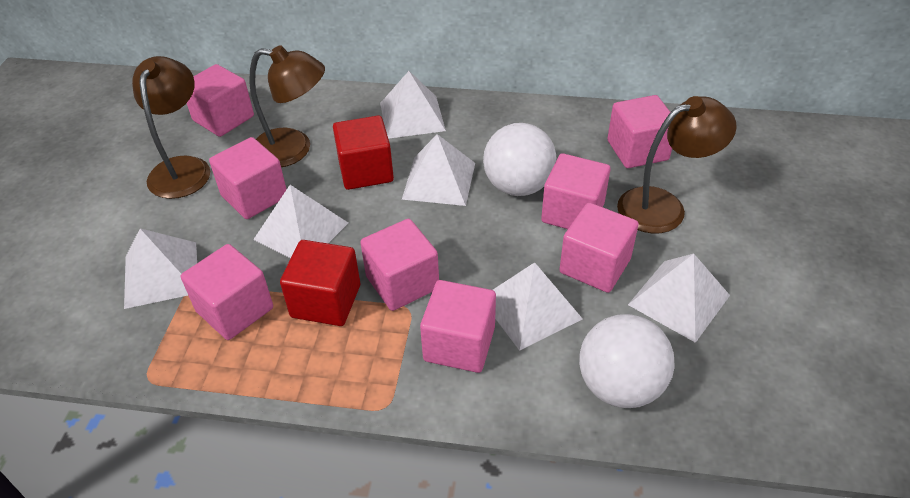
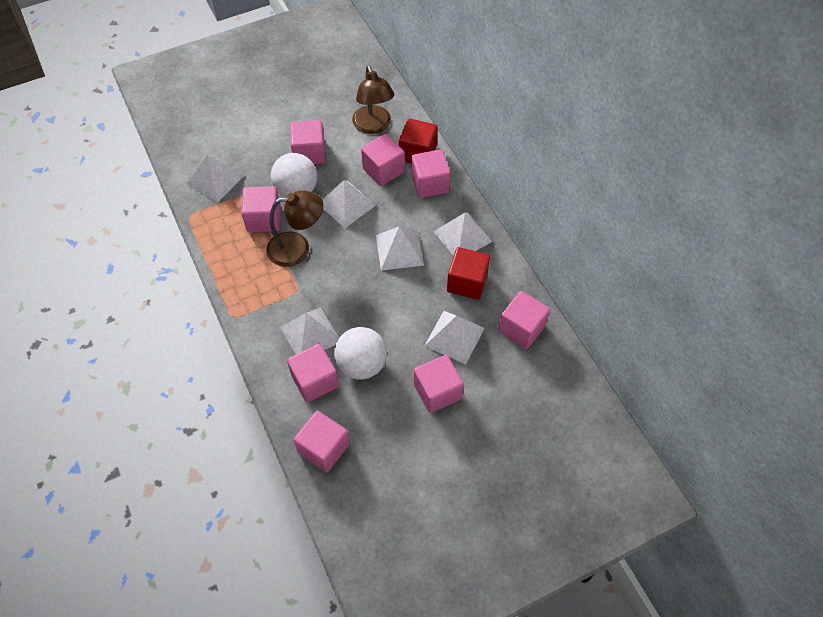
brown lamp: [132,56,210,199] [249,45,325,167] [617,96,737,233] = 3 -> [266,190,324,267] [352,65,394,134] = 2

